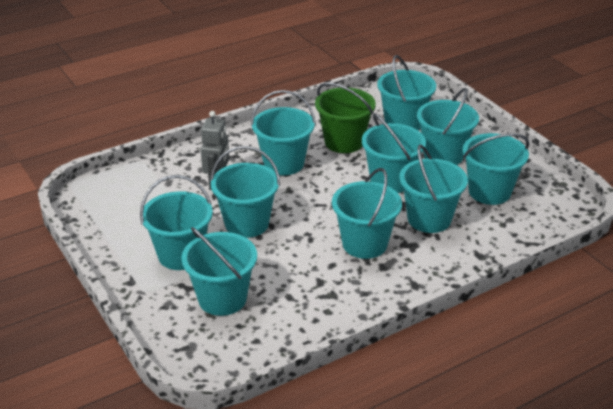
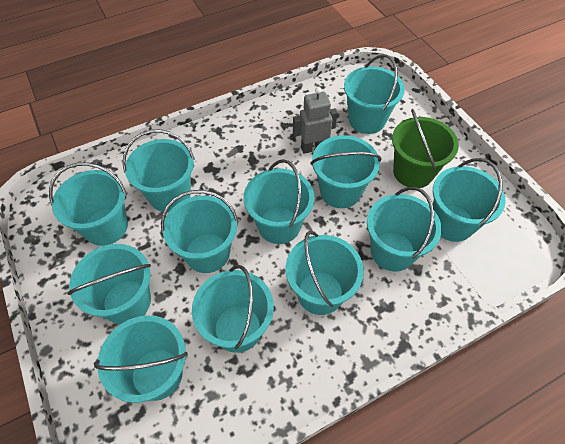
turquoise bucket: [140,175,213,270] [182,227,257,316] [210,146,280,238] [251,90,316,175] [332,168,402,259] [362,113,426,193] [377,55,436,130] [399,145,468,233] [417,88,479,165] [463,133,529,205] = 10 -> [49,162,128,246] [67,244,151,324] [94,315,188,403] [122,129,195,212] [161,190,238,273] [192,265,274,353] [243,159,314,244] [286,231,364,315] [311,135,381,208] [344,54,405,134] [367,187,442,271] [433,158,506,242] = 12

